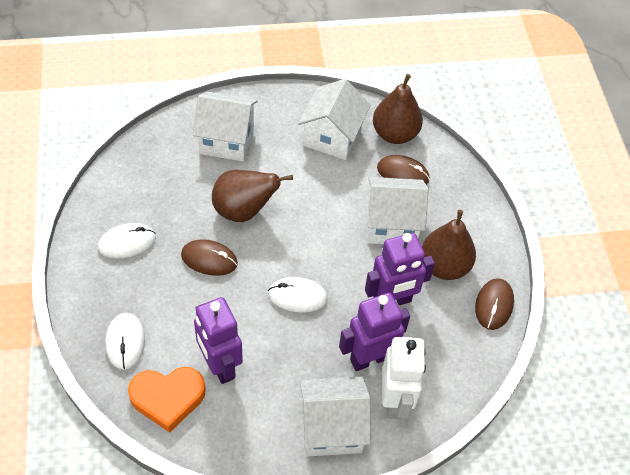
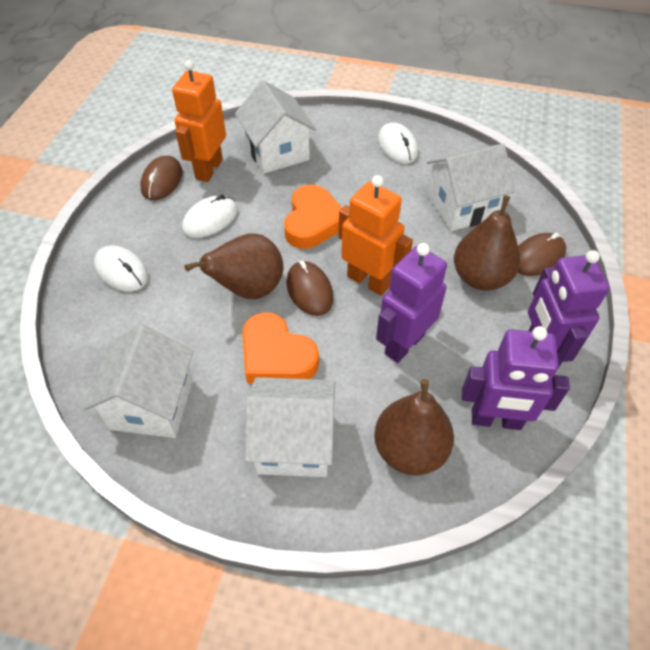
orange heart: [128,367,206,433] = 1 -> [242,312,319,383] [284,185,342,249] = 2
orange robot: none = 0 -> [172,60,226,182] [338,175,413,296] = 2
white robot: [382,336,426,419] = 1 -> none = 0

